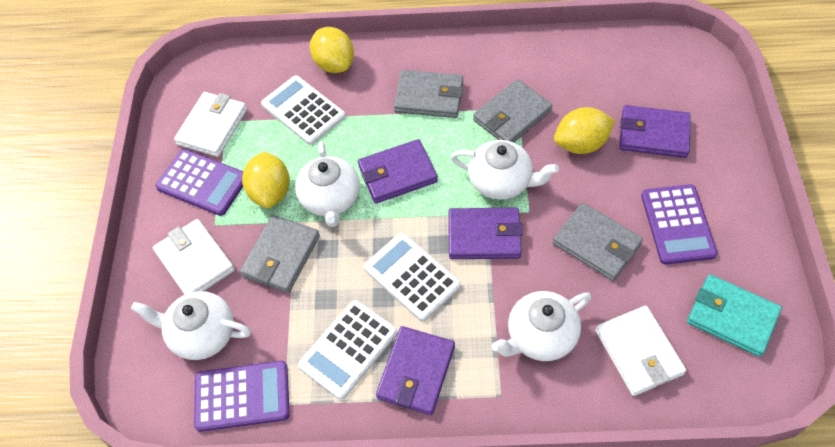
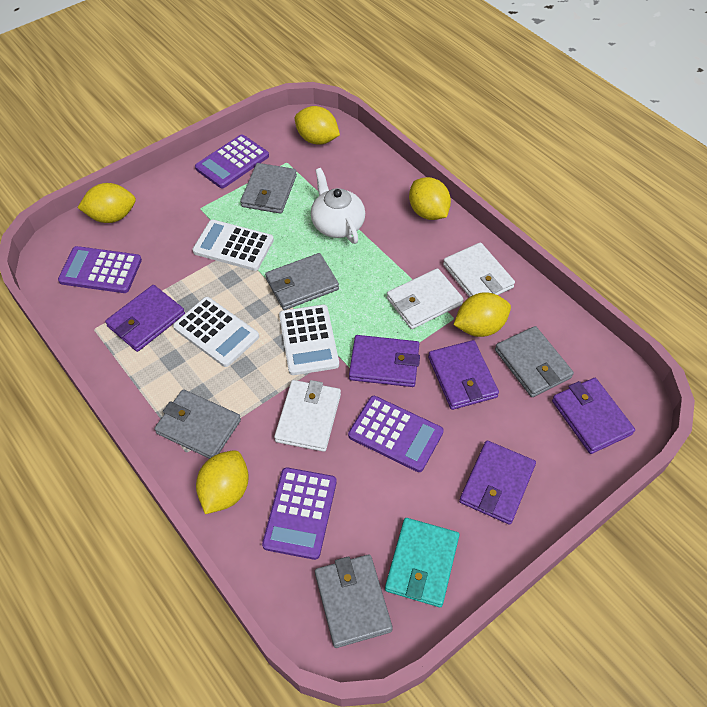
grey wallet: [240,215,320,293] [394,70,463,118] [473,79,552,142] [553,203,643,281] = 4 -> [154,389,241,459] [240,163,297,214] [265,253,339,310] [315,554,393,648] [495,326,574,397] = 5
purple calculator: [155,149,243,216] [194,361,290,432] [641,184,717,265] = 3 -> [58,246,142,293] [195,134,269,188] [262,467,337,560] [348,396,444,472] = 4
purple wallet: [358,139,438,203] [376,326,455,415] [448,207,523,259] [619,105,691,158] = 4 -> [105,285,185,352] [349,335,420,387] [428,340,499,410] [459,441,536,525] [552,378,635,454] = 5
white teapot: [131,291,251,360] [295,141,360,227] [451,140,559,200] [492,291,591,361] = 4 -> [311,168,365,244] = 1
yellow lemon: [242,152,290,208] [310,27,354,73] [554,107,615,154] = 3 -> [78,183,136,223] [196,450,249,514] [295,106,340,145] [409,177,451,220] [453,292,511,337] = 5

